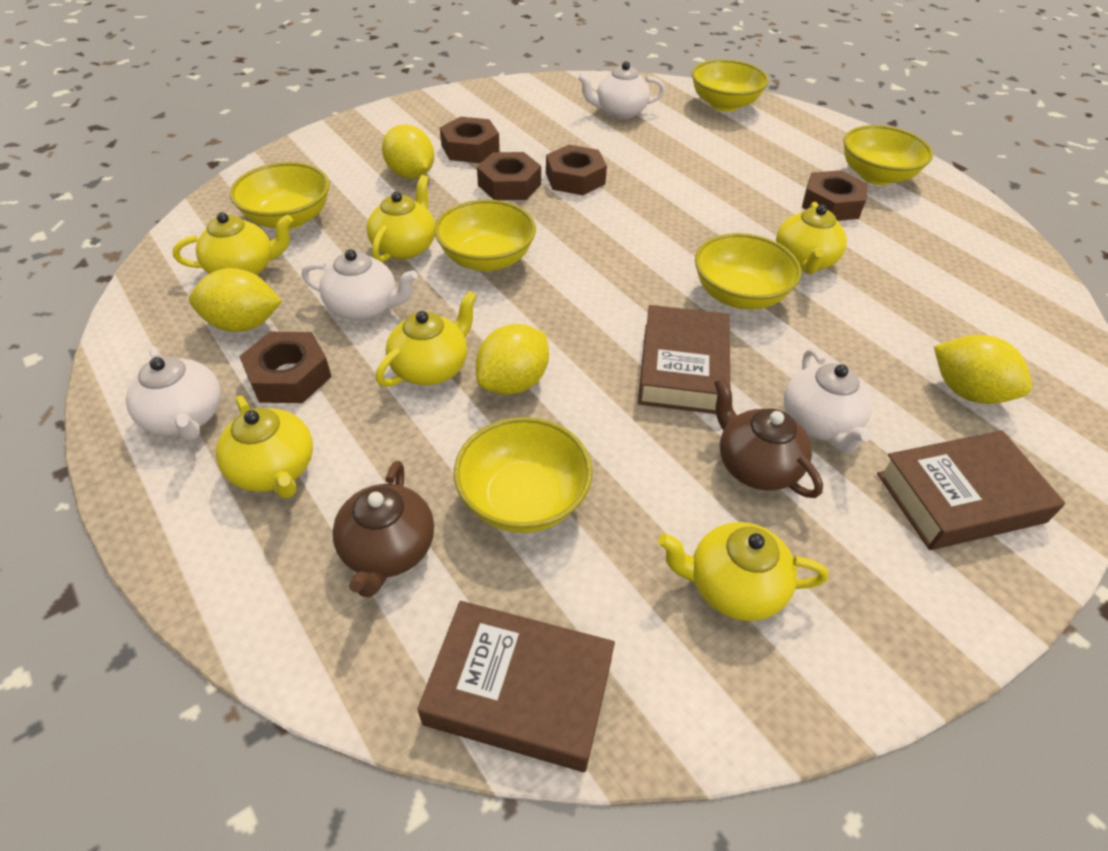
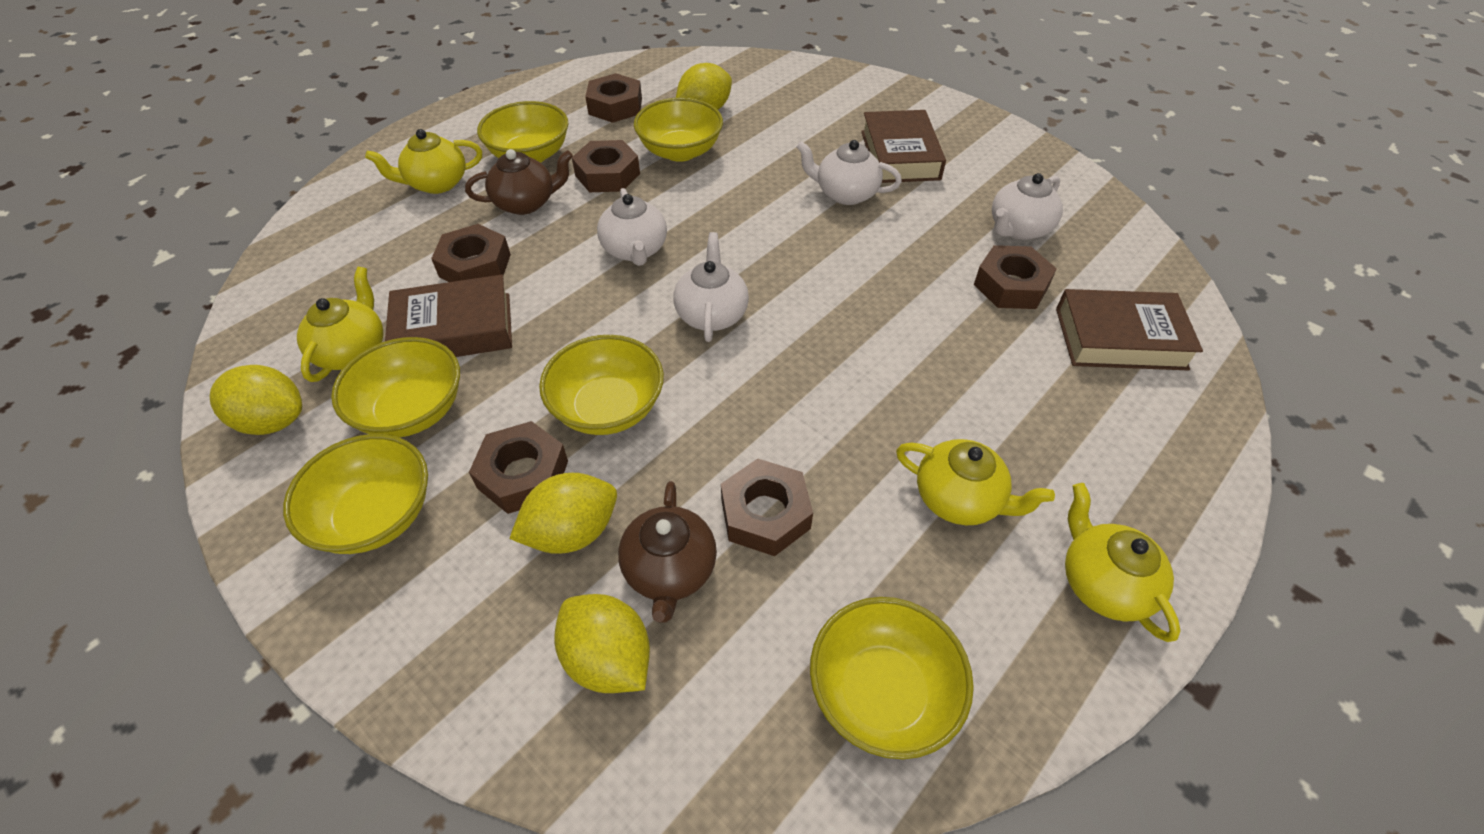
brown nut: [239,332,332,403] [440,117,500,163] [477,152,541,200] [546,145,607,195] [802,170,868,221] = 5 -> [431,224,511,282] [469,421,568,514] [572,140,640,192] [585,73,642,123] [721,458,813,556] [974,245,1057,309] = 6
yellow teapot: [173,212,293,275] [216,395,313,499] [366,175,435,262] [376,291,477,387] [658,522,828,621] [776,202,847,274] = 6 -> [297,267,383,382] [365,129,482,194] [896,439,1055,525] [1065,483,1181,642] = 4

